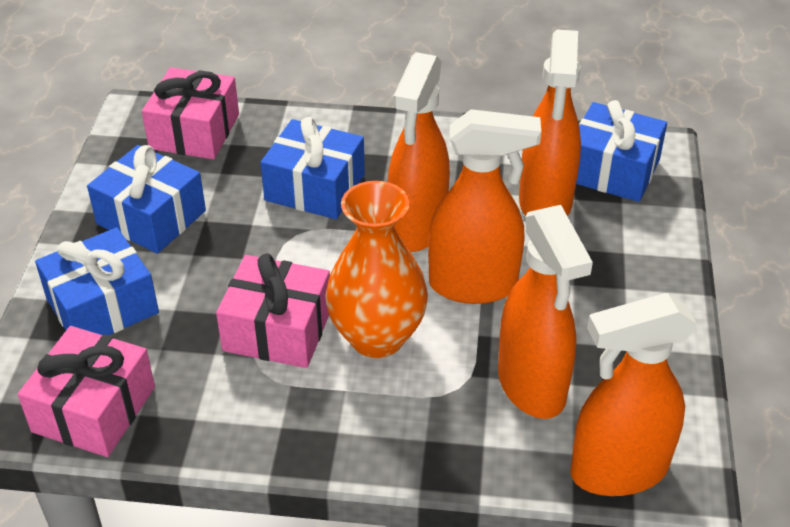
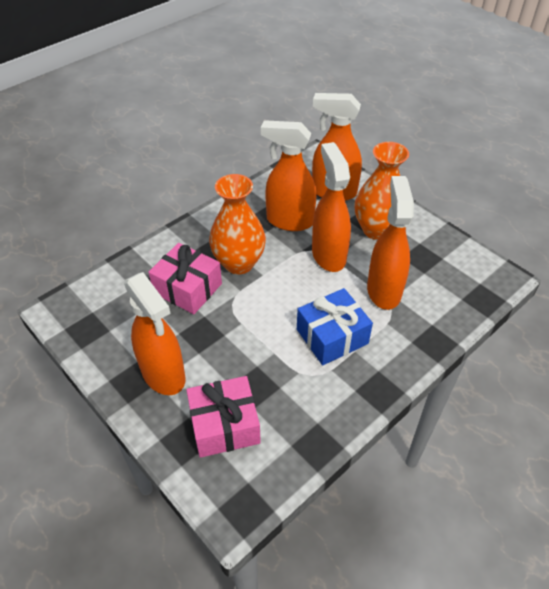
blue gift: [35,227,159,335] [87,145,206,254] [260,117,365,219] [576,100,667,202] = 4 -> [297,288,373,365] = 1
orange vase: [325,181,428,358] = 1 -> [209,174,266,274] [355,142,409,240] = 2
pink gift: [17,326,155,457] [142,67,239,159] [216,253,330,368] = 3 -> [148,243,222,314] [186,376,261,458] = 2

